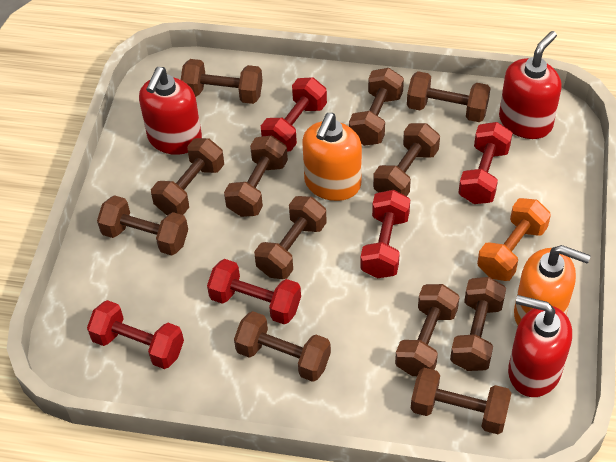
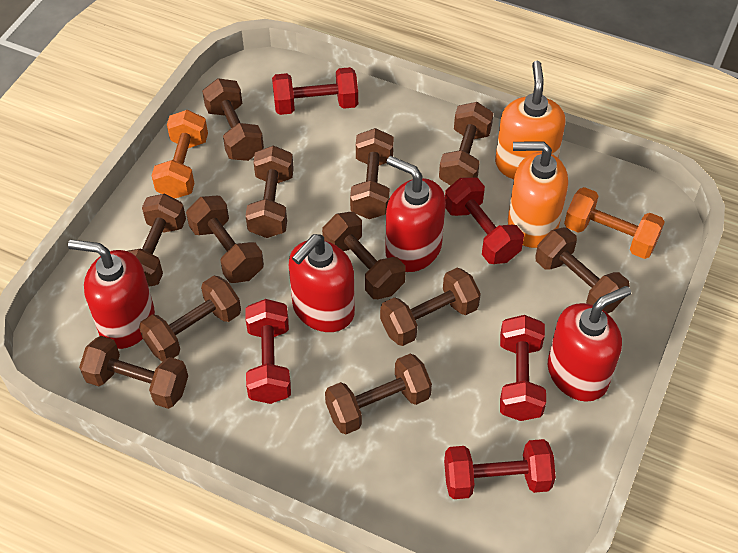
orange dumbbell: [477,198,551,281] = 1 -> [152,110,208,199] [564,187,665,259] = 2
red soap dispenser: [139,67,202,155] [499,31,562,139] [508,295,572,397] = 3 -> [68,240,155,349] [289,234,355,332] [385,156,446,272] [548,286,631,402] = 4

